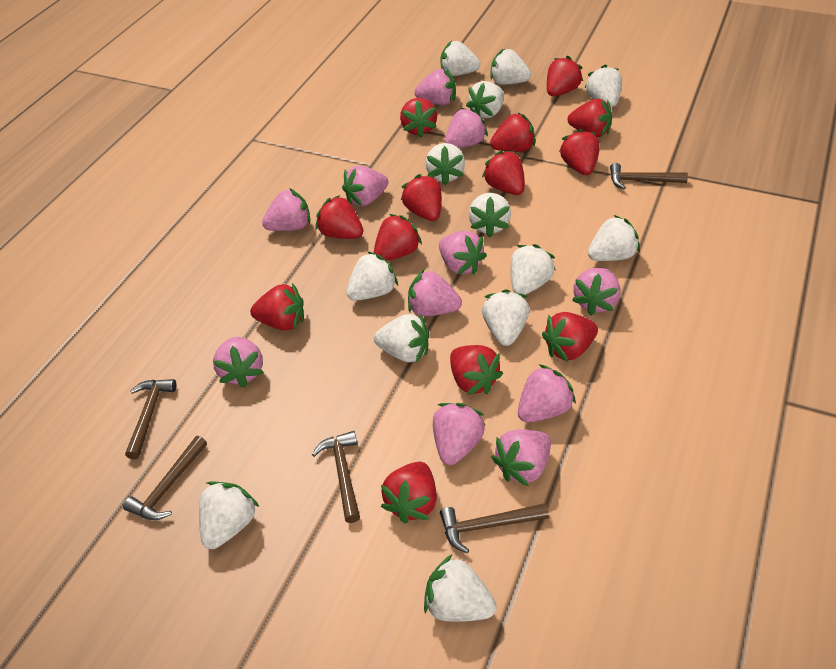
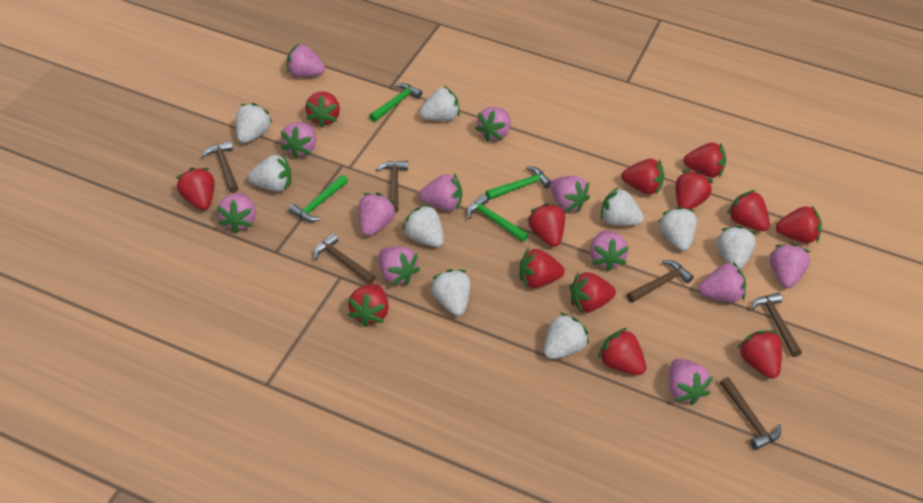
brown hammer: [123,436,207,520] [125,379,177,459] [312,431,360,523] [440,503,549,553] [610,163,688,189] = 5 -> [202,141,239,193] [314,233,376,284] [376,161,408,213] [627,260,694,303] [720,377,781,450] [751,292,802,357] = 6
green hammer: none = 0 -> [289,175,348,222] [369,83,423,122] [467,194,528,242] [486,166,551,200] = 4
pink strawberry: [213,337,264,388] [262,188,310,231] [342,166,388,206] [408,269,462,316] [414,69,456,105] [433,403,485,465] [439,231,487,275] [445,108,488,148] [492,429,551,487] [518,364,576,423] [572,267,621,316] = 11 -> [217,193,256,233] [281,122,316,159] [286,43,325,77] [359,193,397,236] [379,246,420,285] [419,174,462,211] [475,107,510,142] [550,176,590,212] [590,230,629,271] [669,359,713,405] [699,262,746,303] [770,243,810,288] = 12
white strawberry: [199,482,259,549] [346,251,398,301] [374,314,429,363] [424,554,497,622] [426,143,465,185] [441,41,480,76] [466,81,504,118] [469,193,511,237] [482,289,530,346] [490,49,531,85] [510,244,556,295] [585,64,622,107] [588,215,640,261] = 13 -> [236,103,272,143] [248,154,291,191] [402,204,444,247] [420,86,460,121] [430,269,470,316] [544,312,589,359] [601,187,644,226] [658,207,697,251] [717,226,756,269] = 9

